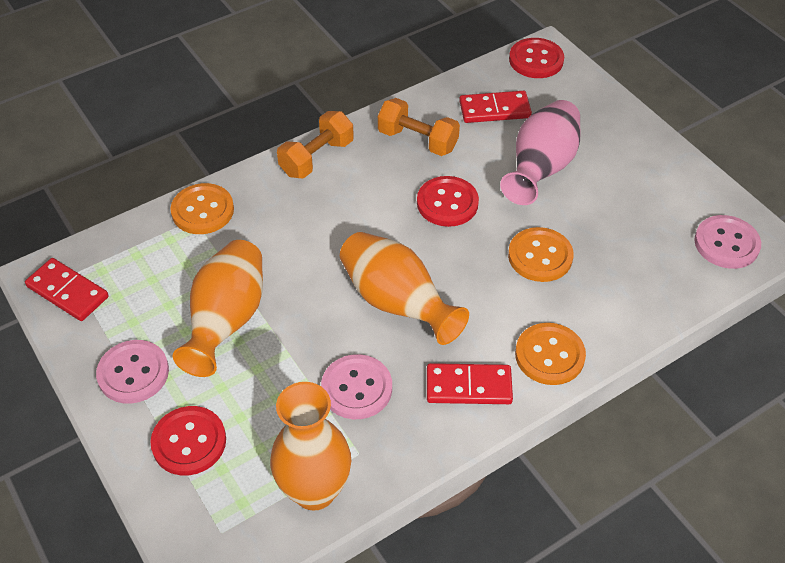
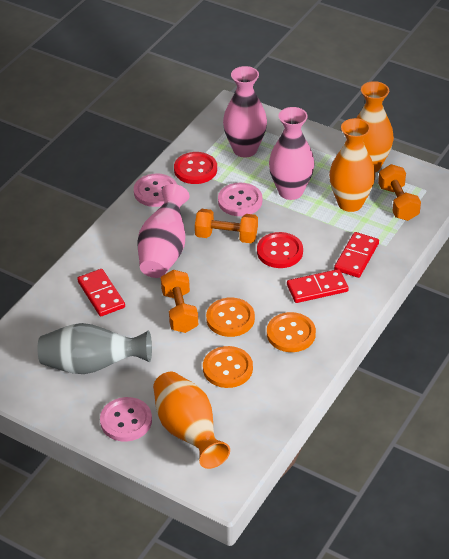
grey vase: none = 0 -> [37,323,152,374] = 1
orange dumbbell: [277,111,354,179] [378,98,460,156] = 2 -> [161,270,198,333] [195,209,258,243] [378,164,421,221] = 3
pink vase: [500,100,581,205] = 1 -> [137,184,190,278] [223,66,267,158] [269,107,314,200] = 3
red button: [150,406,226,475] [417,176,479,227] [509,38,564,78] = 3 -> [174,152,217,184] [257,232,303,268] = 2

